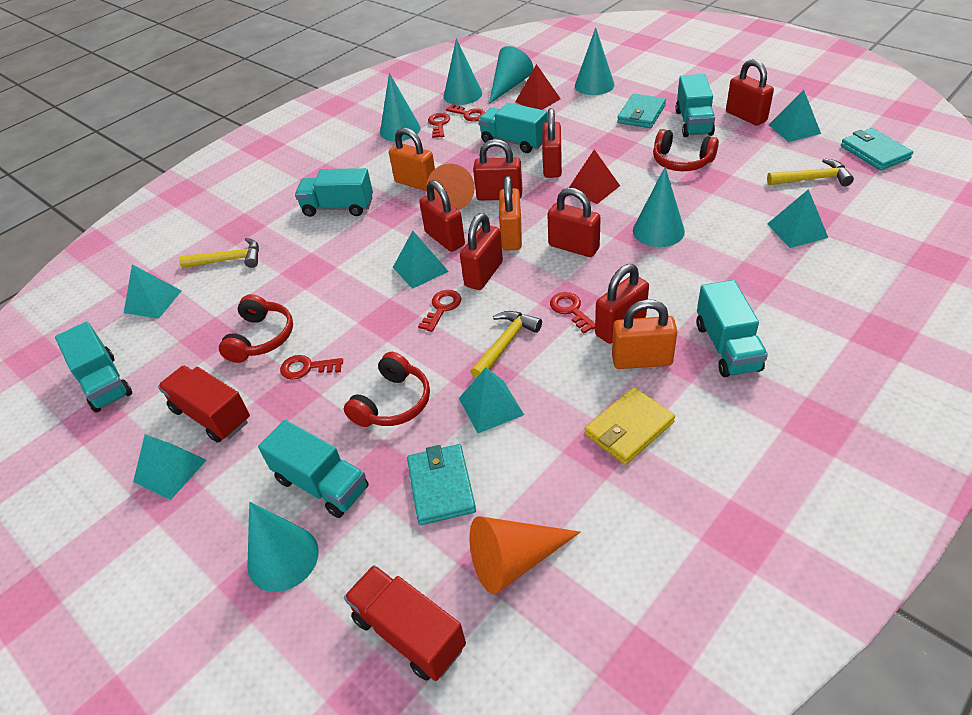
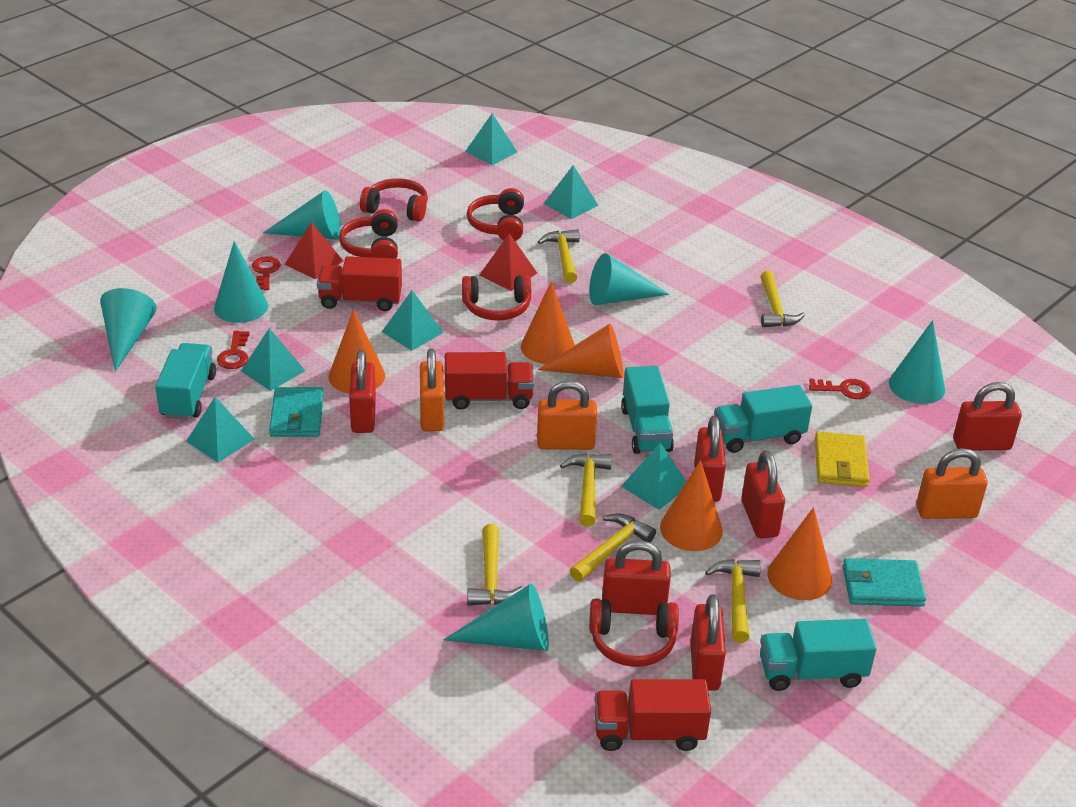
orange cone: [427,163,475,210] [470,516,581,594] = 2 -> [328,309,385,393] [521,281,575,364] [537,323,624,378] [660,460,723,551] [767,507,832,600] = 5
red headphones: [219,294,293,363] [344,352,430,427] [653,129,719,171] = 3 -> [339,209,398,259] [360,178,428,222] [462,275,531,321] [467,188,524,241] [589,598,679,667] = 5
red key: [280,355,343,380] [418,290,461,332] [428,113,450,138] [446,104,485,121] [550,292,595,333] = 5 -> [217,331,250,369] [252,256,281,290] [809,379,871,399] = 3
red padlock: [419,180,465,252] [460,213,503,290] [473,139,523,200] [542,108,562,178] [547,188,601,257] [595,264,649,344] [726,59,774,126] = 7 -> [349,350,376,433] [602,540,671,615] [690,594,726,691] [694,416,726,502] [741,450,785,538] [953,382,1022,450] = 6
red truck: [158,366,250,442] [344,565,466,681] = 2 -> [317,256,402,311] [445,352,534,410] [595,679,711,751] = 3
turquoise truck: [55,322,132,413] [258,420,369,518] [295,168,373,217] [478,102,548,153] [676,74,715,137] [697,280,768,377] = 6 -> [155,343,216,420] [621,366,674,454] [714,385,812,453] [760,619,877,691] = 4
turquoise wallet: [407,444,476,525] [617,94,666,128] [841,128,913,170] = 3 -> [269,387,324,437] [842,558,926,607] = 2
yellow hammer: [179,238,259,268] [470,311,542,378] [767,158,854,186] = 3 -> [467,524,523,606] [538,229,580,283] [560,453,612,527] [569,513,656,582] [705,559,761,643] [761,271,805,327] = 6

